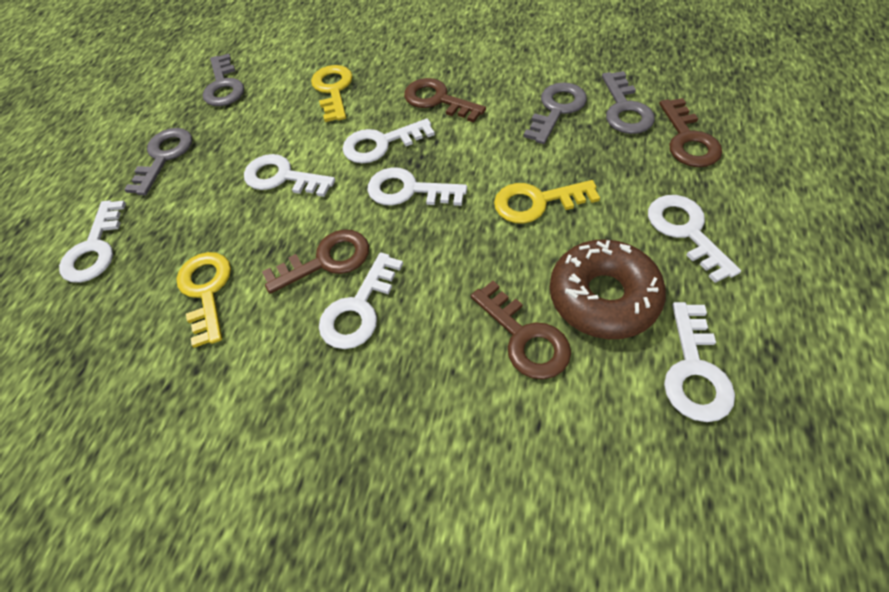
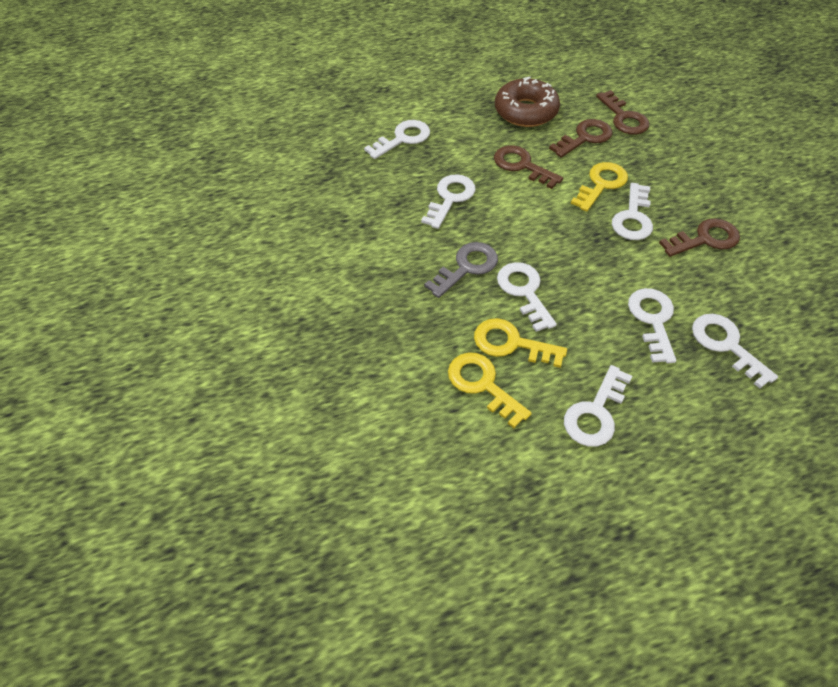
grey key: [124,128,192,195] [203,54,244,106] [524,82,587,144] [602,71,655,134] = 4 -> [424,242,498,298] = 1

